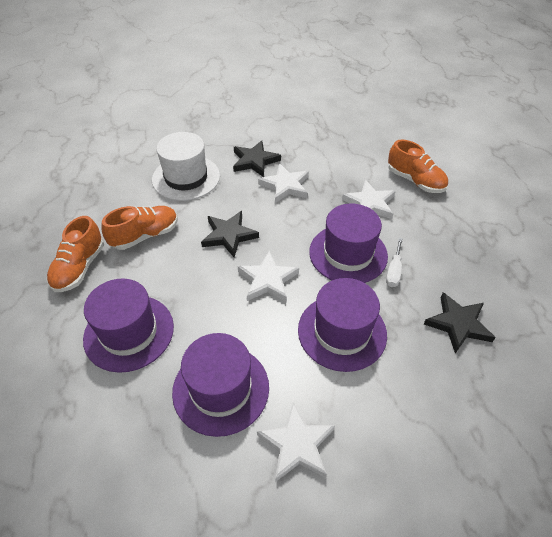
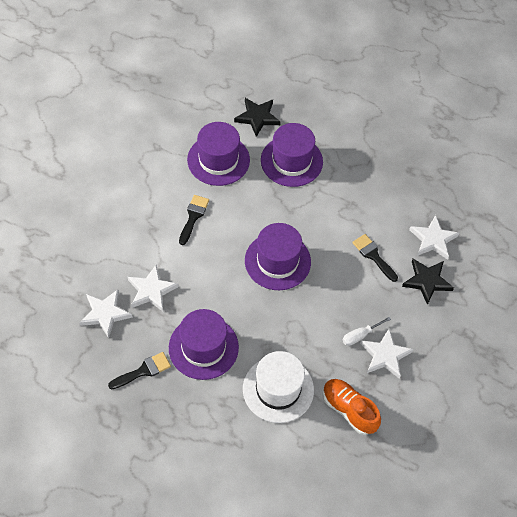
black brush: none = 0 -> [108,352,171,389] [179,195,209,245] [352,234,398,282] = 3
black star: [201,211,259,258] [233,140,281,177] [424,293,496,354] = 3 -> [234,98,281,137] [402,259,454,305] = 2
orange shoe: [47,216,104,292] [101,206,178,250] [388,140,448,193] = 3 -> [323,379,381,435] = 1

